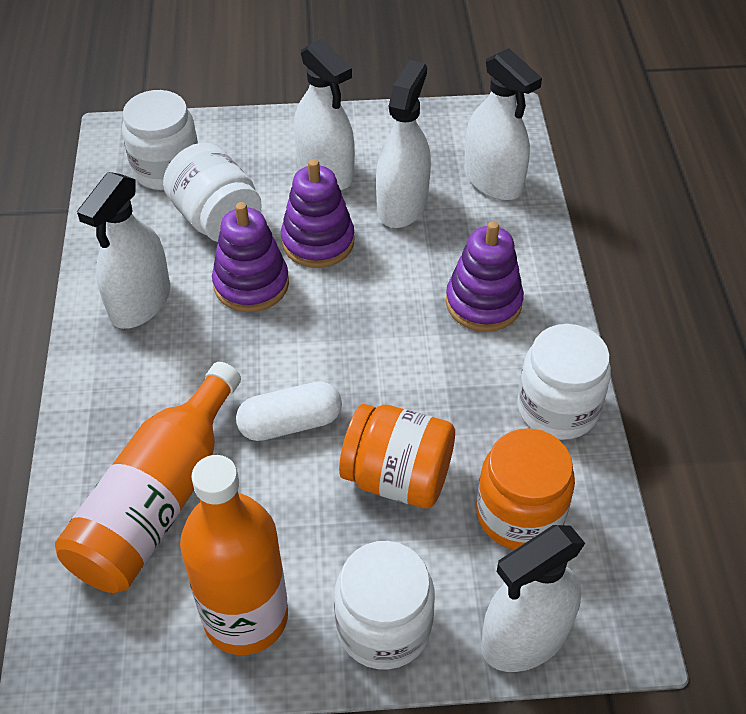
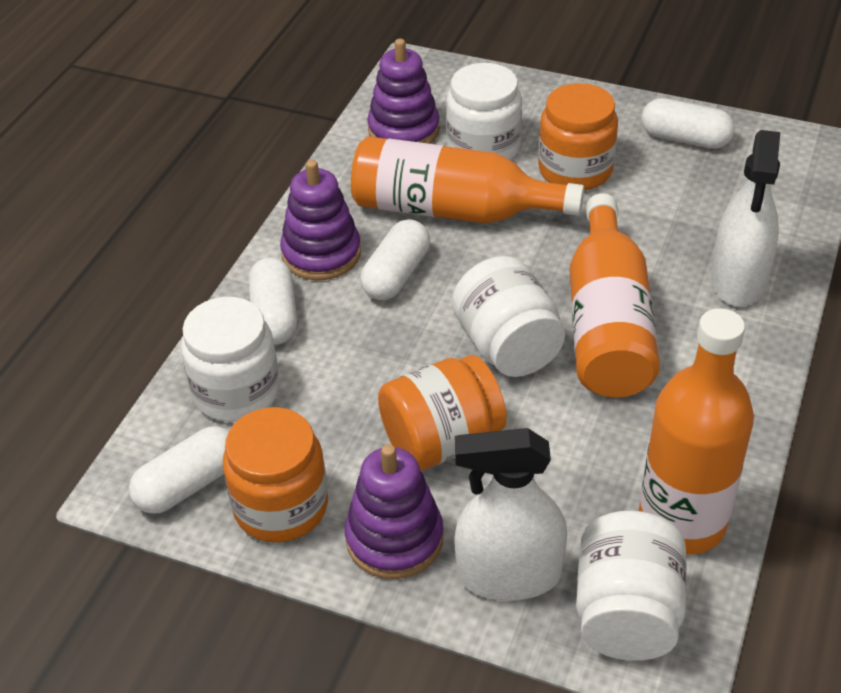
orange bottle: [55,362,241,593] [180,455,288,655] = 2 -> [351,136,584,223] [570,194,660,397] [639,308,754,555] = 3
orange jar: [339,404,455,509] [476,428,575,550] = 2 -> [223,407,328,542] [378,355,507,471] [538,83,618,190] = 3
white capsule: [236,381,342,441] = 1 -> [129,426,229,514] [248,258,297,345] [360,219,430,300] [641,98,735,149] = 4
white spray bottle: [77,172,170,329] [294,39,355,190] [376,60,431,228] [464,48,542,201] [481,525,585,672] = 5 -> [454,428,567,601] [711,130,780,306] = 2

